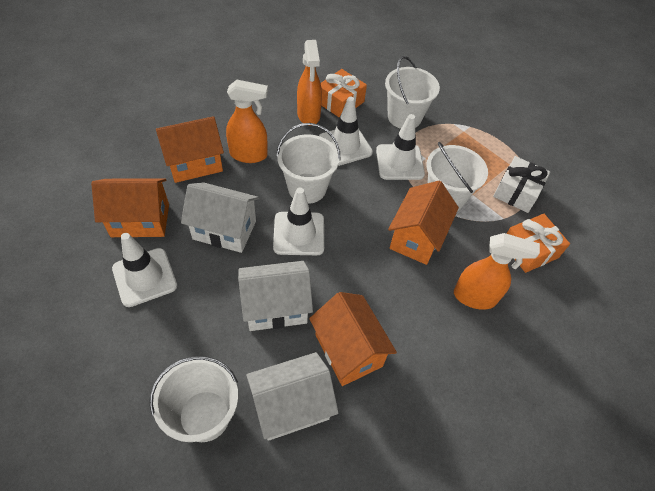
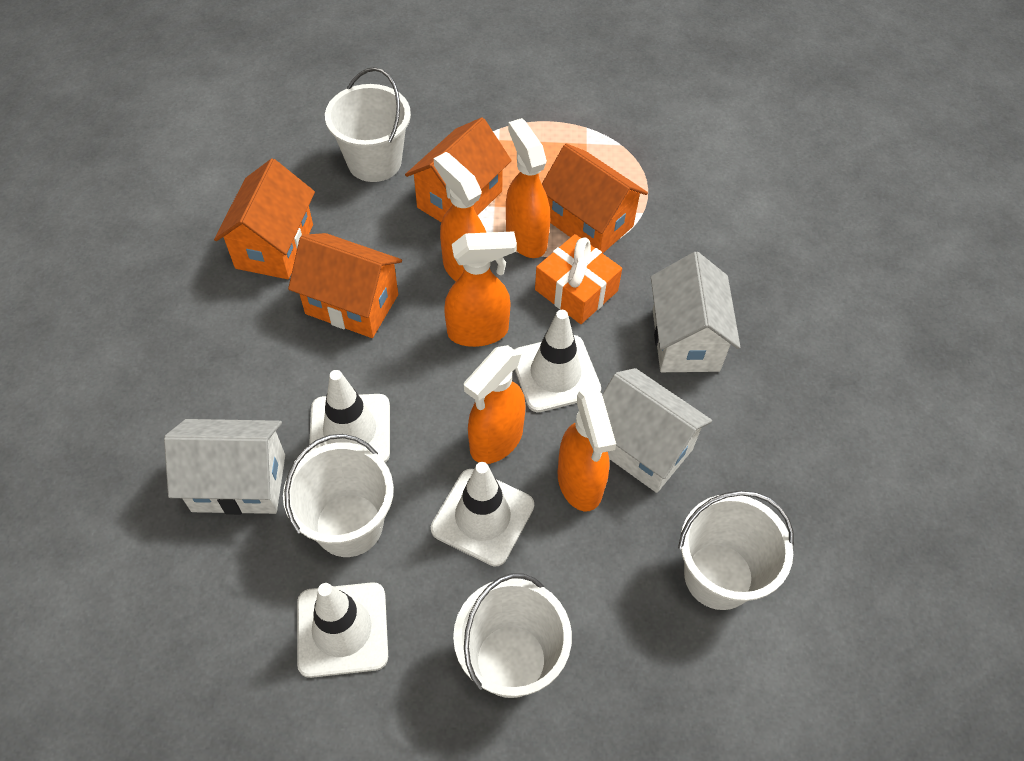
orange gift: [321,69,367,118] [506,214,570,273] = 2 -> [535,234,622,324] = 1
orange spray bottle: [226,80,268,163] [297,40,322,126] [454,233,540,310] = 3 -> [434,152,486,281] [444,231,517,347] [464,345,526,464] [506,118,550,258] [558,388,616,511] = 5
white gift: [493,156,550,213] = 1 -> none = 0

